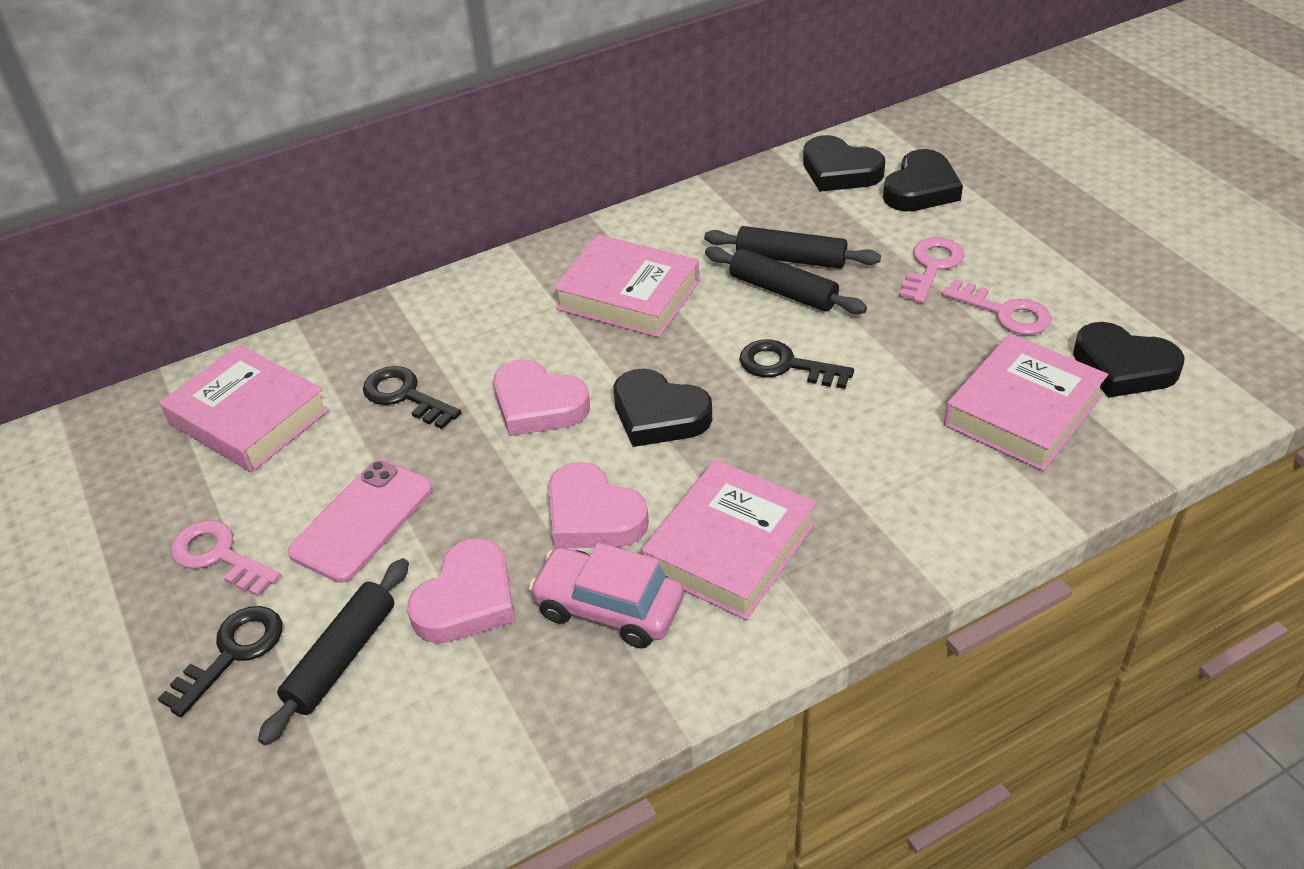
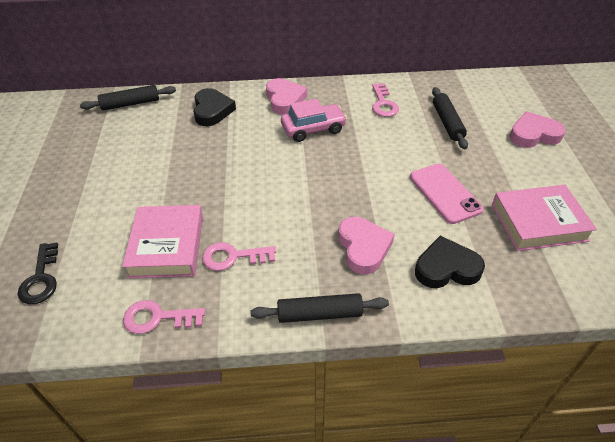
black heart: [613,368,712,447] [803,135,885,192] [883,149,963,211] [1073,322,1185,398] = 4 -> [193,88,236,126] [415,236,485,288] = 2
black key: [158,606,282,717] [363,366,461,429] [740,339,854,389] = 3 -> [18,243,58,304] = 1
pink book: [160,345,329,472] [553,235,699,338] [642,459,816,620] [944,333,1108,471] = 4 -> [122,205,203,278] [492,185,597,251] = 2

